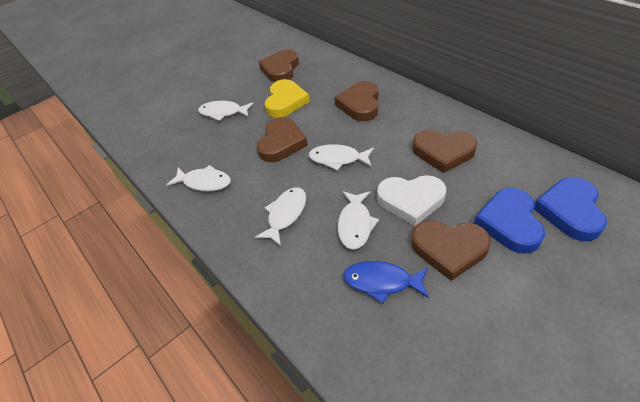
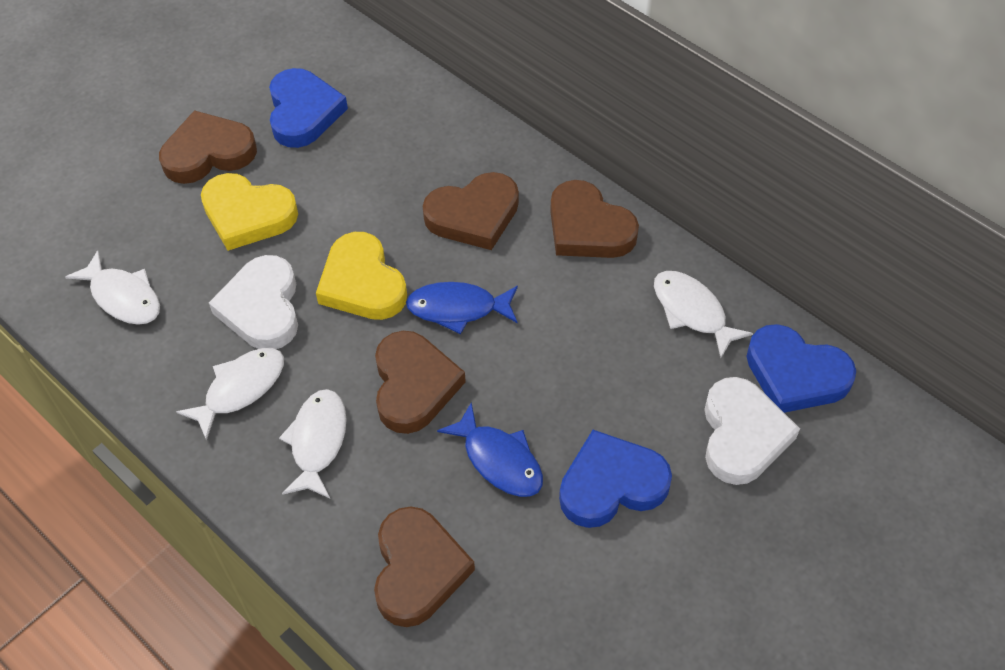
blue fish: [343,261,429,304] = 1 -> [406,282,518,334] [437,402,543,497] = 2
blue heart: [474,188,545,254] [534,177,607,241] = 2 -> [269,68,348,148] [559,430,672,528] [747,324,856,413] = 3
white fish: [166,165,231,191] [198,101,254,121] [255,187,306,246] [309,144,374,171] [338,191,379,250] = 5 -> [65,250,160,325] [176,348,284,441] [279,389,347,498] [654,271,753,358] = 4
white heart: [377,175,446,226] = 1 -> [209,255,298,349] [704,377,800,485] = 2
yellow heart: [265,79,310,118] = 1 -> [201,173,298,251] [316,232,407,320] = 2

